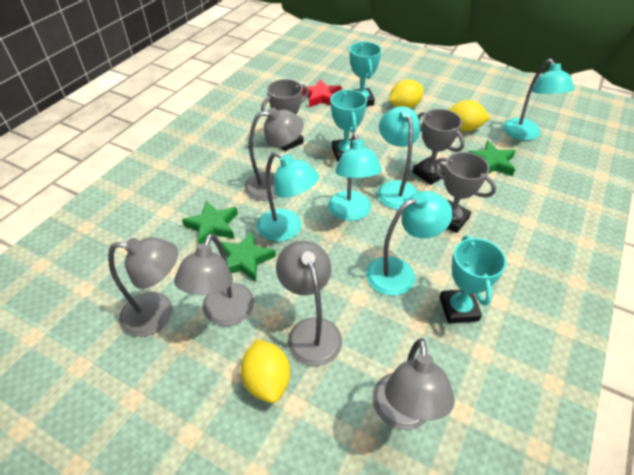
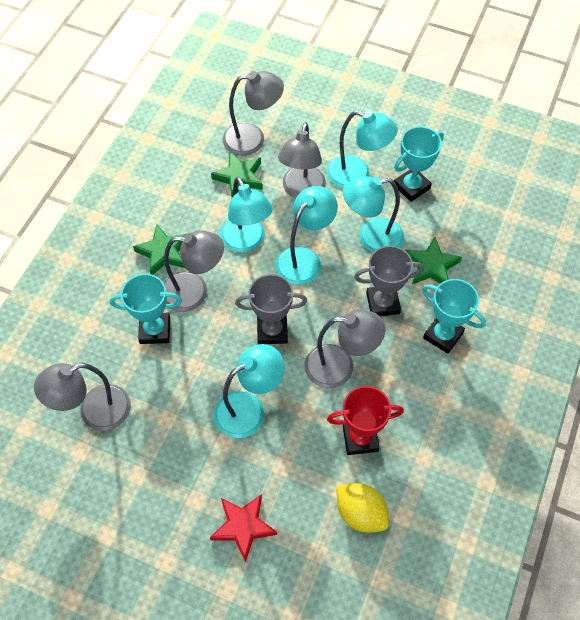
grey trophy: [261,79,309,151] [413,109,465,185] [433,152,497,233] = 3 -> [235,274,307,344] [354,246,424,316] = 2
red trophy: none = 0 -> [327,386,404,455] = 1
yellow lemon: [241,339,290,403] [389,79,424,109] [449,100,490,131] = 3 -> [336,483,389,533] = 1

